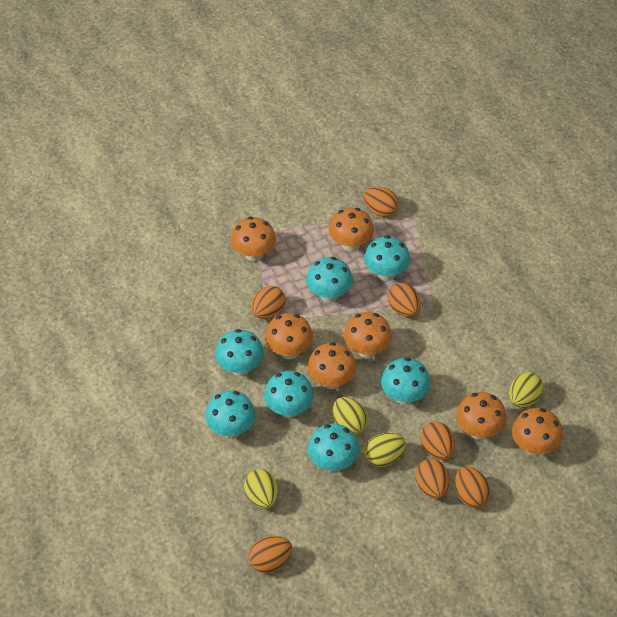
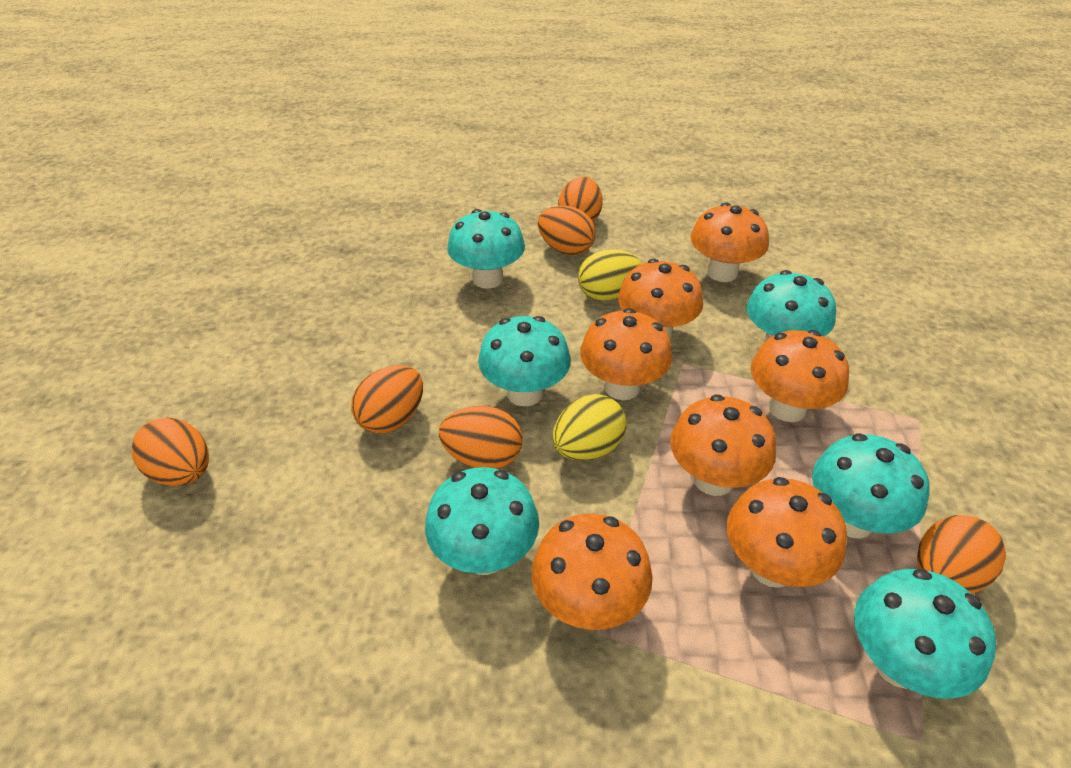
orange egg: [249,536,292,573] [252,286,286,319] [364,186,399,217] [388,283,420,317] [415,459,449,499] [421,422,455,460] [455,466,490,508] = 7 -> [131,418,209,486] [351,365,423,434] [439,406,522,469] [538,206,596,255] [558,177,603,222] [917,515,1006,594] = 6
turquoise mushroom: [205,390,255,438] [215,329,264,376] [264,371,314,418] [306,257,353,302] [308,424,359,472] [364,235,410,281] [381,357,431,405] = 7 -> [425,467,539,575] [447,209,525,289] [478,316,571,406] [747,270,836,343] [812,434,930,538] [854,569,996,699] = 6
yellow egg: [244,469,278,509] [333,397,368,435] [364,433,406,467] [509,372,544,408] = 4 -> [552,394,626,461] [578,249,642,301] = 2

